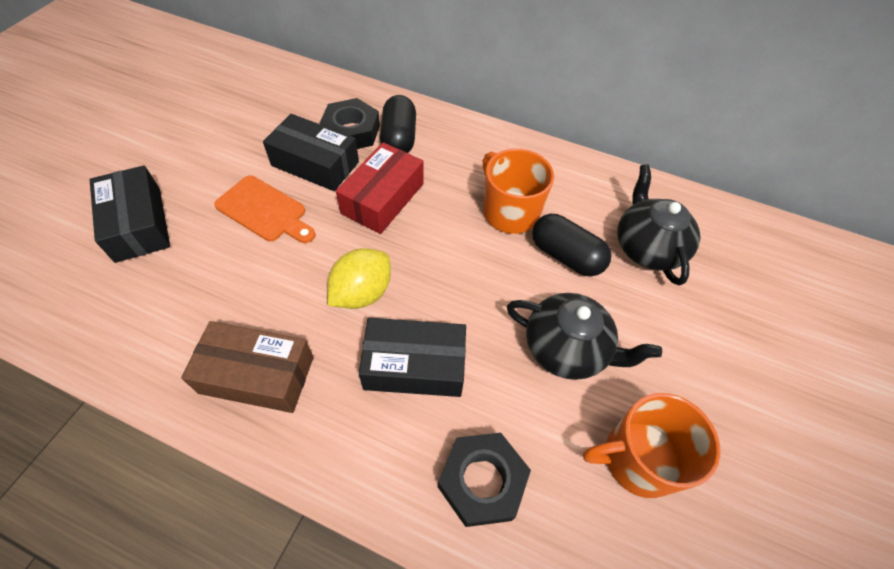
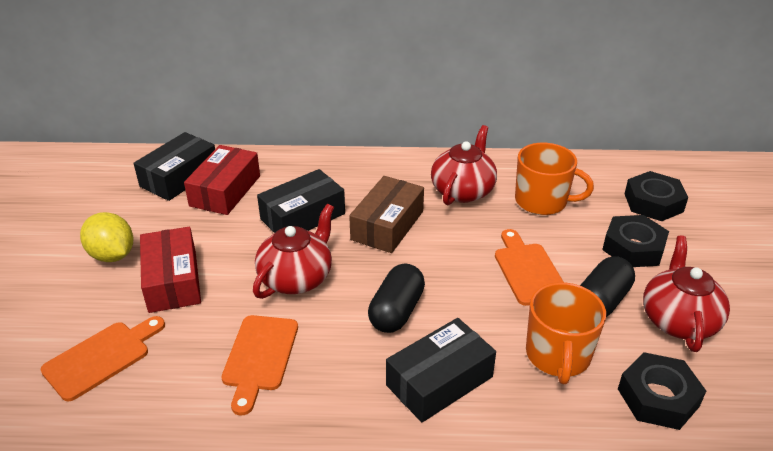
black nut: [319,98,380,149] [438,433,531,527] = 2 -> [602,215,669,267] [618,352,706,430] [624,171,688,221] = 3
black teapot: [507,293,662,380] [618,164,701,286] = 2 -> none = 0
orange cutting board: [214,176,316,243] = 1 -> [41,316,165,402] [221,315,298,415] [495,229,564,306] = 3
red box: [336,142,424,234] = 1 -> [140,227,201,313] [184,145,260,215] = 2
red teapot: none = 0 -> [253,204,334,299] [431,125,497,205] [643,236,730,352] = 3

